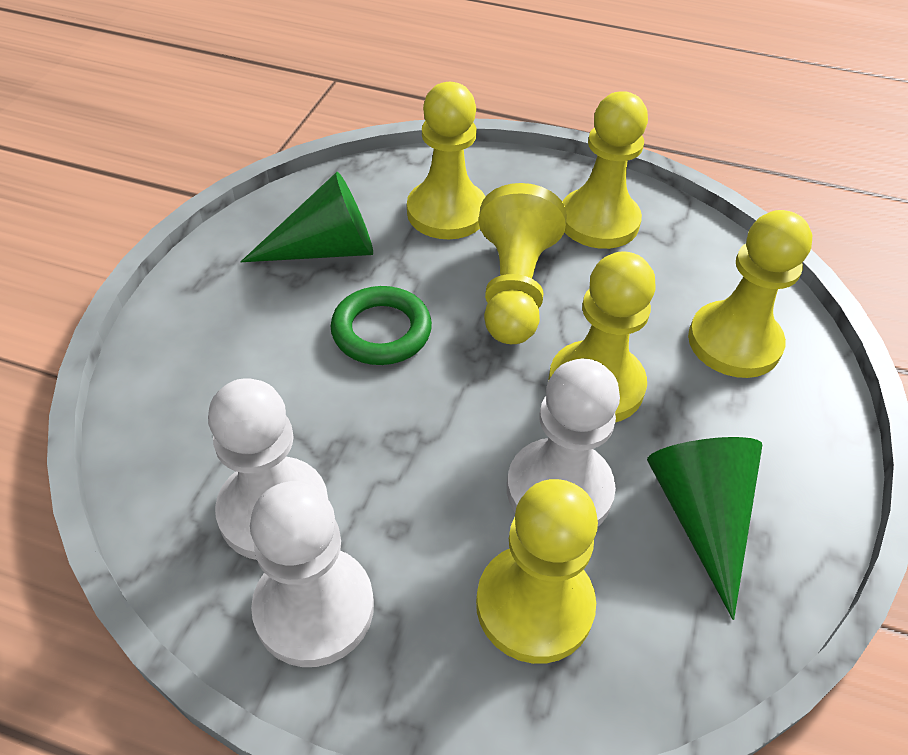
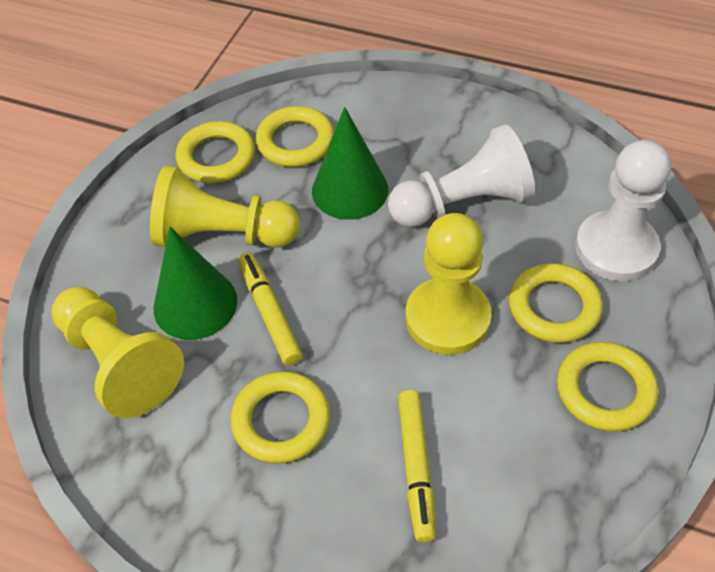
green ring: [331,286,432,365] = 1 -> none = 0
white pawn: [208,378,328,560] [250,481,374,667] [507,358,620,526] = 3 -> [388,124,535,227] [575,140,671,281] = 2
yellow marker: none = 0 -> [239,252,303,366] [398,390,436,542] = 2
yellow pawn: [407,82,486,239] [476,479,598,664] [479,183,567,344] [548,251,656,422] [563,91,648,249] [688,210,812,378] = 6 -> [52,287,184,418] [150,165,300,248] [406,213,492,355] = 3
yellow ring: none = 0 -> [175,121,255,183] [231,371,330,464] [256,106,334,167] [509,263,603,343] [557,342,658,432] = 5

